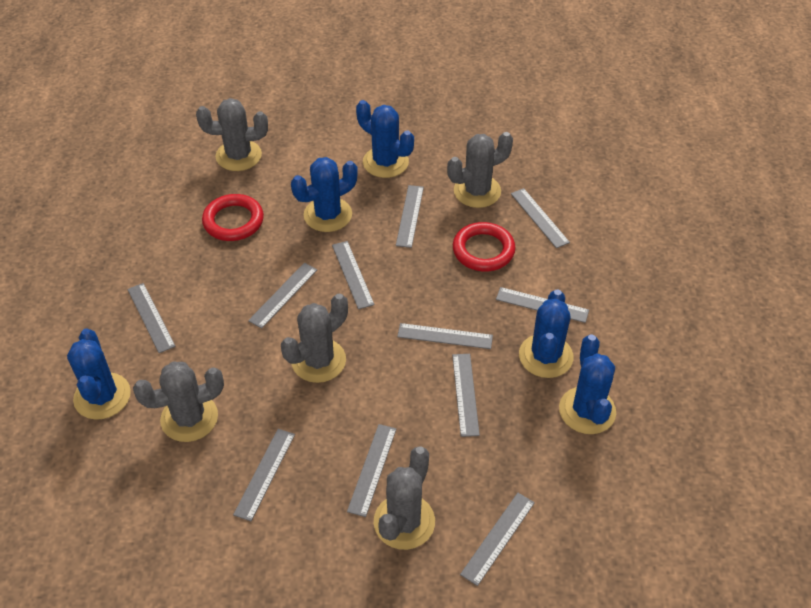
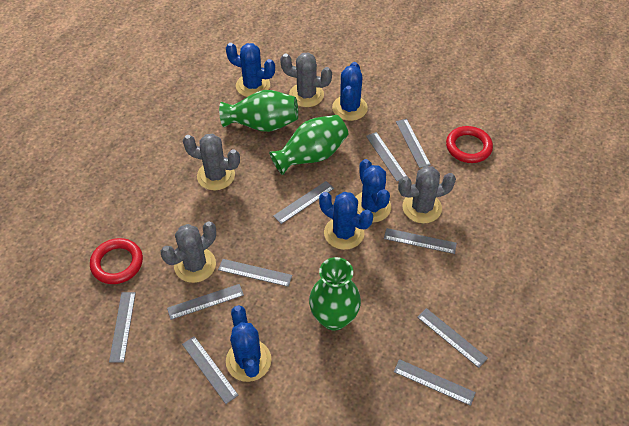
green vase: none = 0 -> [219,90,298,132] [269,115,349,175] [309,257,361,330] = 3
grey cactus: [133,361,224,442] [196,98,268,171] [281,294,348,383] [374,446,435,550] [447,132,513,208] = 5 -> [161,221,216,283] [183,134,240,191] [280,52,332,107] [398,166,456,223] = 4
grey ruler: [127,283,176,353] [233,429,295,521] [248,263,317,329] [332,241,375,309] [347,424,396,517] [396,185,424,248] [397,323,493,349] [452,354,480,437] [460,493,535,586] [496,287,589,323] [511,188,570,248] = 11 -> [109,292,136,363] [167,284,244,320] [182,336,238,404] [218,259,292,287] [273,181,334,224] [366,132,407,181] [384,228,457,254] [394,359,476,406] [396,119,431,168] [417,308,488,368] = 10

